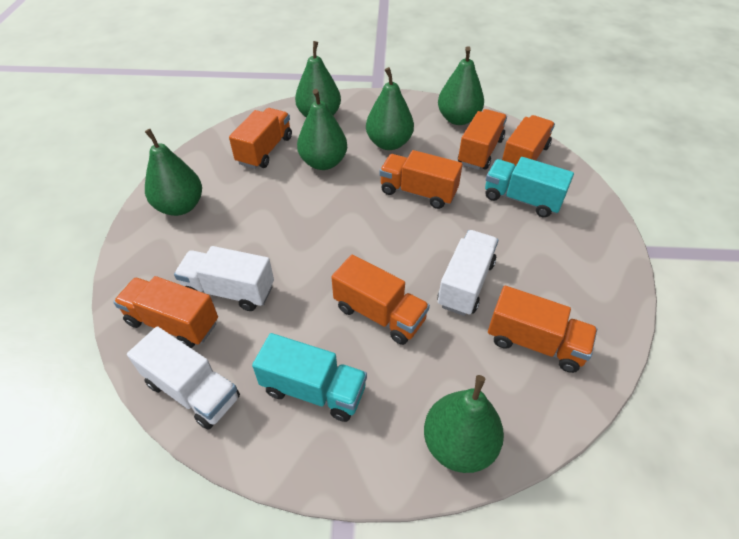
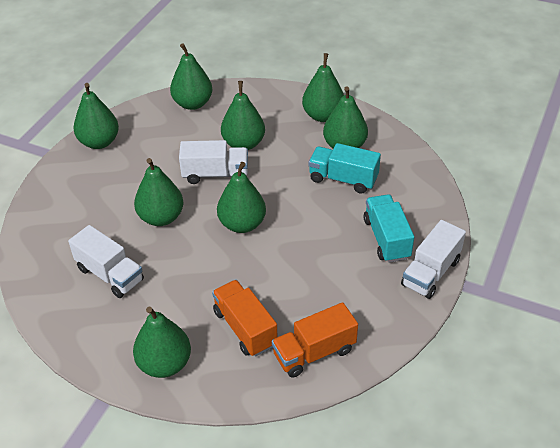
green pear: [145,129,202,216] [295,41,341,117] [297,89,347,170] [366,67,414,150] [424,375,504,473] [438,46,484,125] = 6 -> [74,83,119,149] [133,307,191,378] [134,158,184,226] [170,43,212,110] [217,162,266,233] [221,81,265,150] [302,53,344,122] [323,86,368,149] = 8
orange truck: [113,276,218,348] [229,108,292,169] [331,255,430,345] [379,150,463,209] [458,109,507,170] [488,286,597,373] [502,115,555,167] = 7 -> [212,280,277,357] [272,302,358,377] = 2

